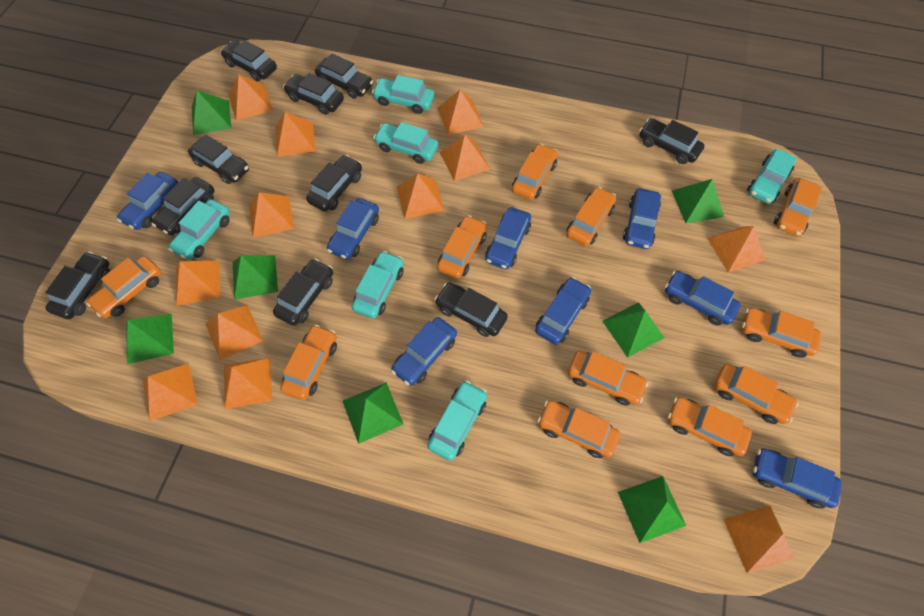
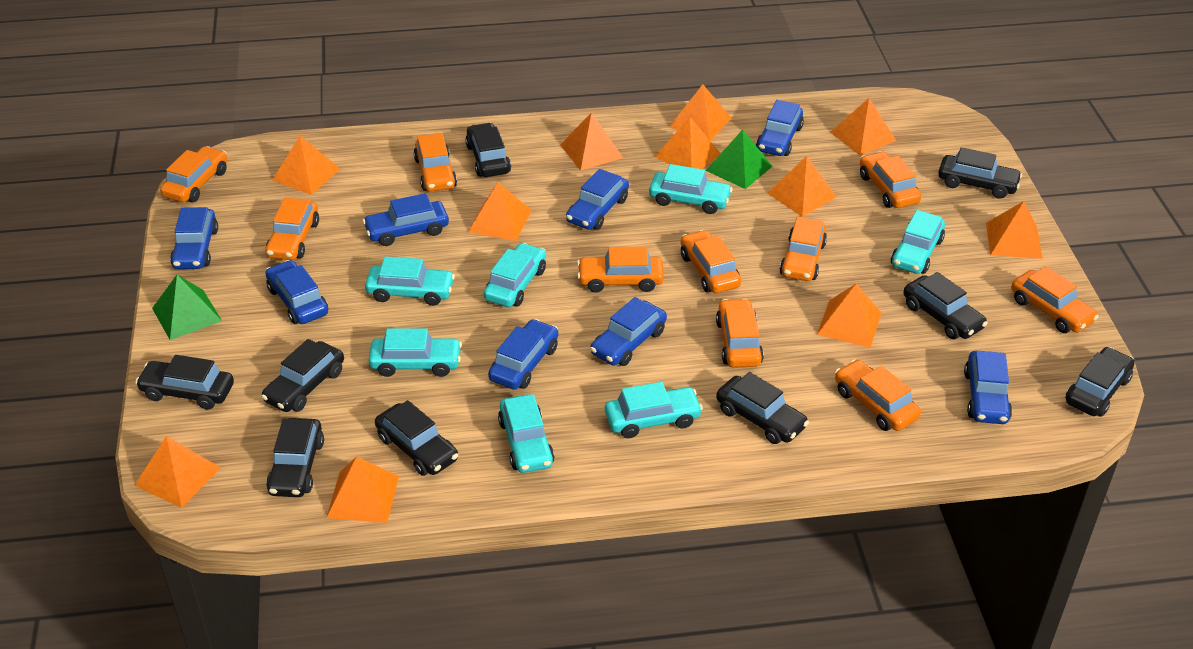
black car: [45,251,110,319] [152,177,215,235] [188,135,249,184] [220,40,277,82] [273,258,333,326] [283,73,344,115] [306,155,362,212] [315,53,373,99] [435,282,508,337] [639,118,705,164] = 10 -> [135,355,234,410] [261,339,344,412] [266,418,324,497] [375,400,458,476] [465,122,511,177] [716,372,809,444] [903,272,988,339] [938,147,1022,199] [1066,347,1135,417] = 9
green pyramid: [126,314,174,364] [192,90,231,135] [233,255,278,300] [343,382,403,444] [603,302,664,358] [618,476,686,543] [672,179,724,223] = 7 -> [152,275,222,340] [706,129,772,189] = 2
orange car: [86,256,161,318] [280,325,337,400] [437,215,487,279] [512,143,558,200] [538,400,620,458] [566,187,616,246] [568,350,648,406] [668,397,752,456] [714,364,799,424] [742,308,821,358] [774,178,822,237] = 11 -> [160,146,227,203] [266,198,319,260] [414,133,457,192] [577,247,664,293] [681,230,741,293] [716,299,764,368] [779,217,827,281] [835,359,921,431] [860,151,921,208] [1011,266,1099,333] = 10
orange pyramid: [143,363,197,421] [176,261,221,306] [206,305,263,361] [224,358,272,409] [229,74,273,121] [249,192,294,238] [275,112,316,157] [397,174,444,219] [438,90,483,135] [440,135,490,181] [707,226,765,272] [724,506,795,573] = 12 -> [134,436,221,508] [272,136,340,195] [326,457,399,523] [468,182,532,241] [560,112,623,171] [655,117,721,169] [669,84,731,141] [768,156,836,217] [817,284,882,348] [830,98,896,156] [986,201,1043,259] = 11
turquoise car: [168,199,230,260] [352,251,403,319] [372,75,435,114] [374,122,439,164] [427,381,487,461] [747,149,797,204] = 6 -> [365,257,455,306] [369,328,462,377] [484,243,546,307] [498,394,555,473] [605,382,703,438] [649,164,733,214] [891,210,945,274] = 7

